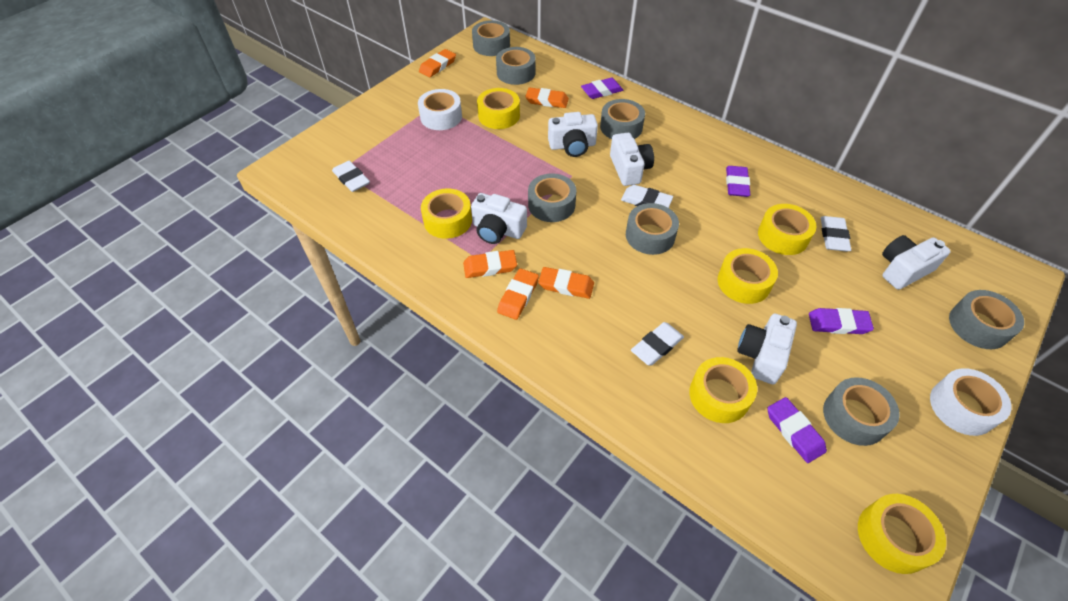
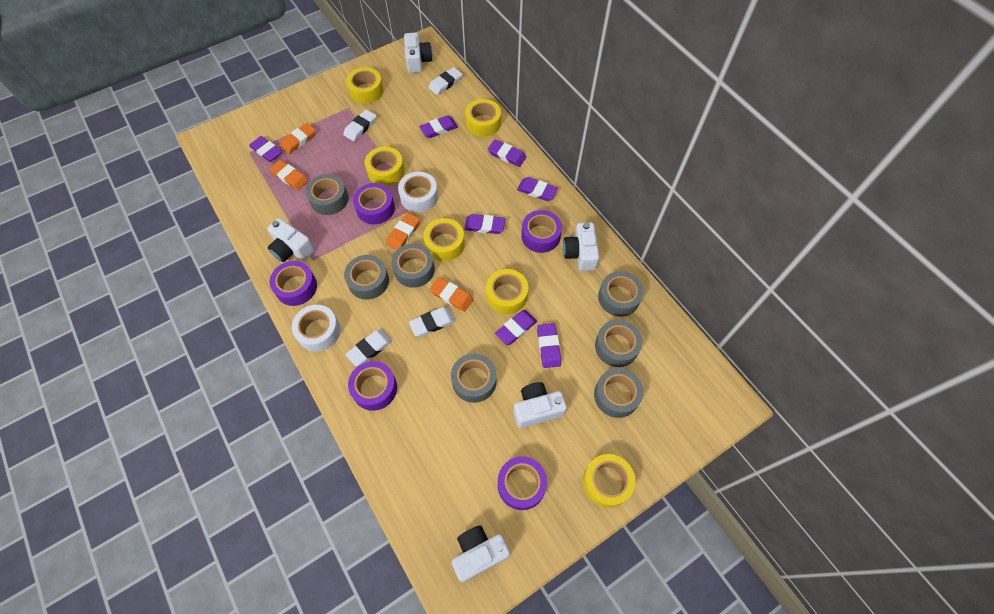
orange eraser: [419,49,456,77] [463,250,517,278] [497,268,539,320] [525,87,569,108] [538,267,594,299] = 5 -> [269,160,308,190] [280,123,316,154] [386,213,420,250] [429,277,474,312] = 4
purple eraser: [581,77,623,99] [726,166,750,197] [767,397,827,463] [809,308,874,334] = 4 -> [249,136,282,162] [419,115,458,138] [464,214,505,234] [488,140,526,167] [495,310,537,345] [517,177,558,201] [537,323,561,368] = 7
purple tape: none = 0 -> [269,261,317,306] [348,361,397,411] [353,183,395,225] [498,456,547,510] [521,210,562,253] = 5

